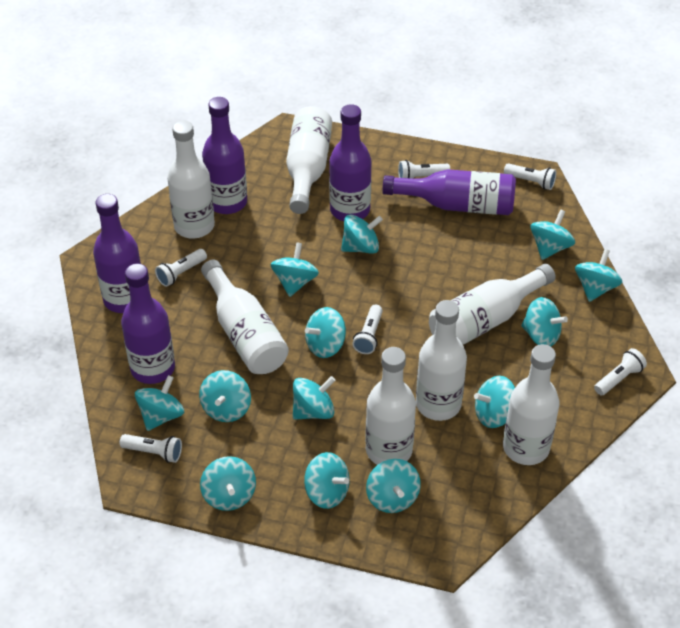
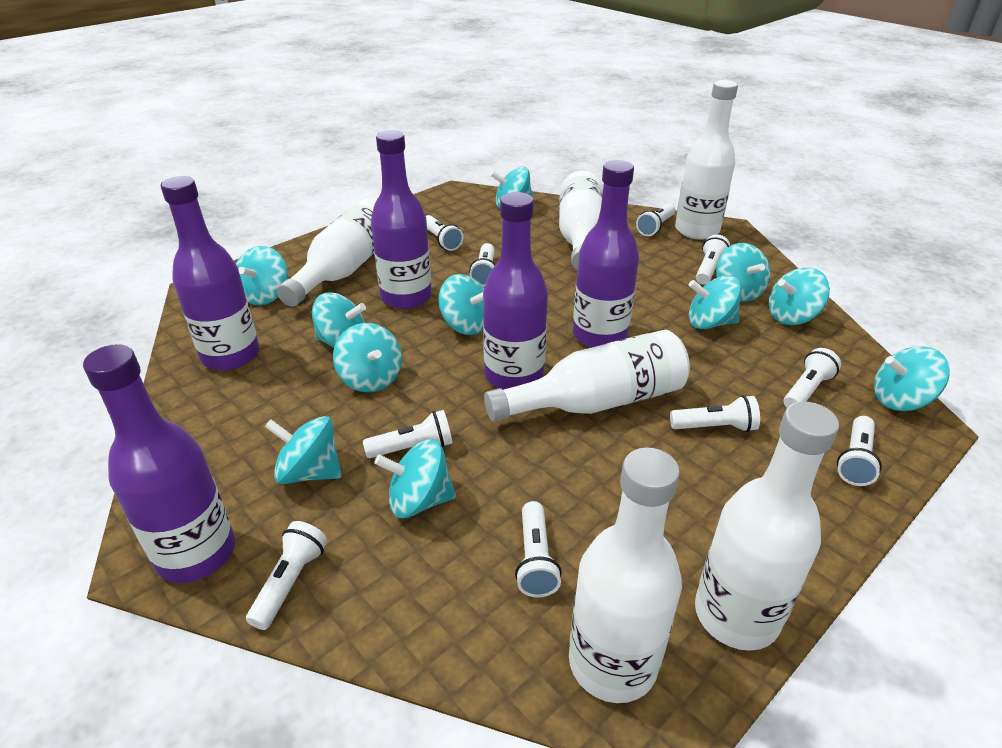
turquoise spinning top: [135,375,184,431] [199,370,251,422] [200,456,256,511] [270,242,319,297] [293,376,335,420] [304,452,350,509] [305,307,346,358] [341,215,383,254] [366,459,421,513] [474,376,515,428] [521,297,568,347] [530,209,575,260] [575,249,622,302] = 13 -> [236,246,288,305] [265,416,342,484] [312,292,366,348] [333,323,402,392] [375,439,456,518] [438,274,484,335] [490,166,533,209] [689,275,742,329] [716,243,770,302] [769,268,830,325] [874,346,950,411] = 11
white bottle: [167,120,215,238] [201,260,289,374] [286,106,332,214] [365,347,416,465] [416,300,467,421] [429,264,556,344] [503,344,559,465] = 7 -> [277,199,376,307] [484,330,690,422] [559,171,603,270] [569,447,682,703] [675,80,738,240] [695,402,839,651] = 6
white flashlight: [120,434,182,463] [155,249,207,287] [352,305,383,354] [398,160,450,179] [504,163,556,190] [594,348,647,395] = 6 -> [246,521,327,630] [363,410,453,458] [426,215,463,251] [469,243,495,287] [515,501,562,598] [636,203,676,236] [670,395,760,432] [696,235,730,285] [783,348,841,408] [837,416,882,486] = 10

